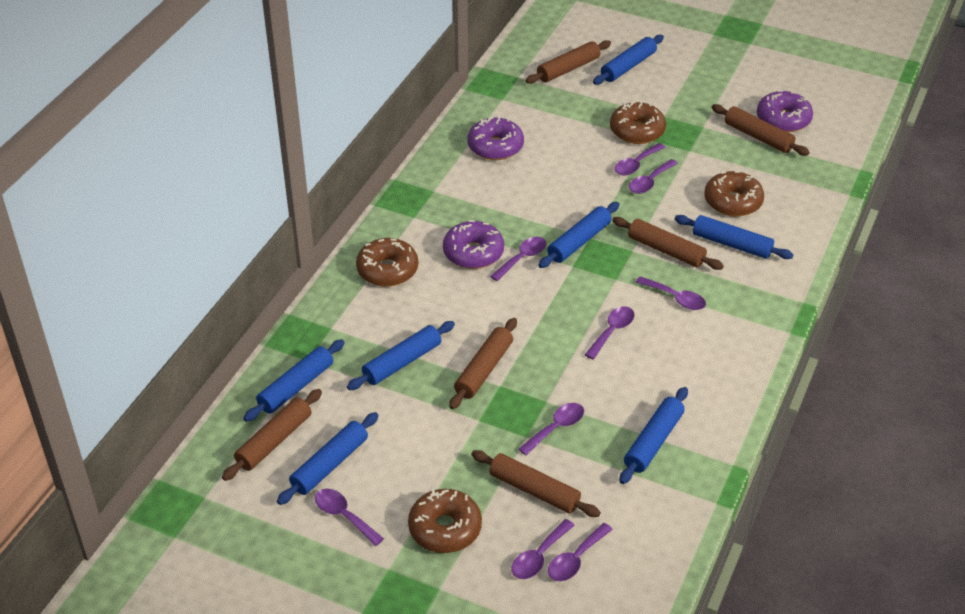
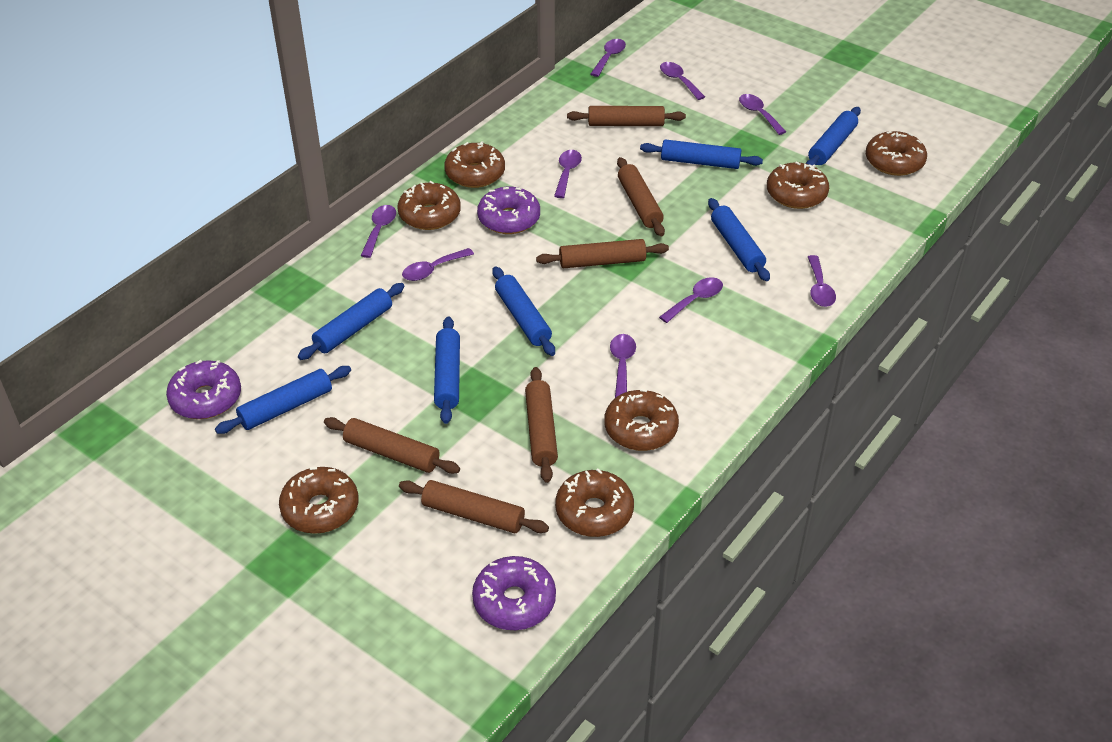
brown donut: [356,238,418,287] [408,489,482,553] [610,102,666,144] [704,171,764,217] = 4 -> [279,467,358,534] [398,181,461,230] [444,141,505,188] [555,469,634,537] [604,389,679,451] [767,161,829,209] [866,131,927,176] = 7

